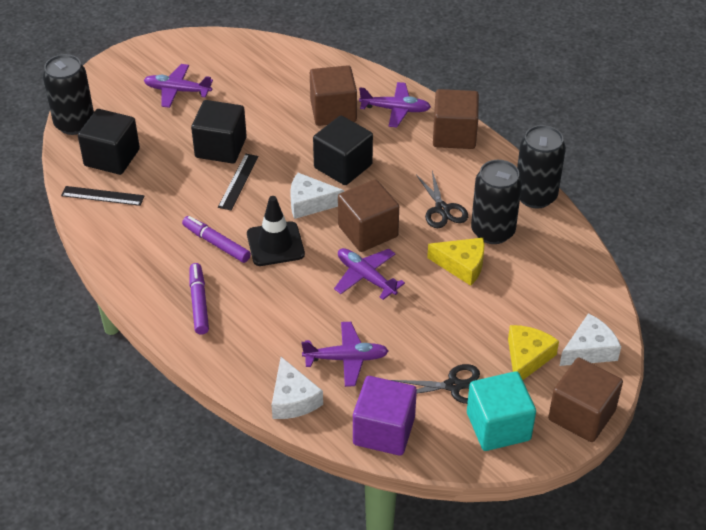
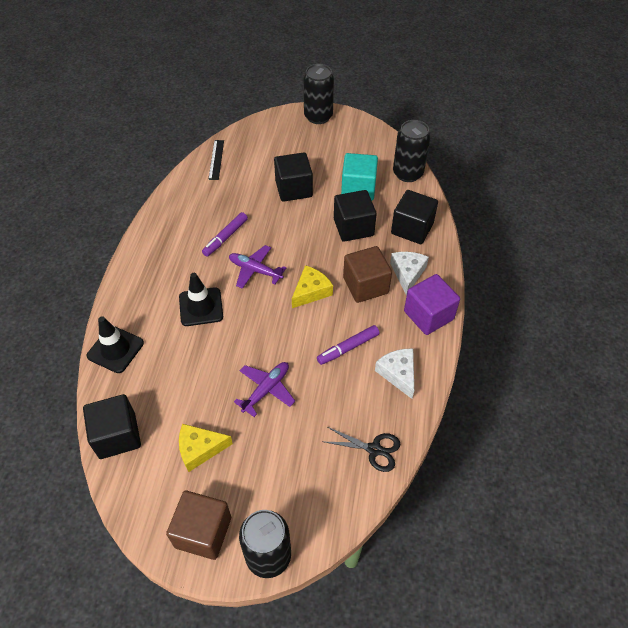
black cube: [78,109,140,175] [191,100,247,163] [313,116,373,185] = 3 -> [83,394,141,459] [274,152,313,202] [334,190,377,242] [391,190,438,244] = 4
black ruler: [61,186,144,206] [218,154,259,210] = 2 -> [208,140,224,180] = 1
black scissors: [391,364,480,404] [416,171,468,228] = 2 -> [325,427,401,472] = 1
black traffic cone: [247,196,305,266] = 1 -> [87,316,144,373] [179,273,223,326] = 2
brown cube: [310,65,357,126] [338,179,399,252] [433,89,479,149] [548,358,623,442] = 4 -> [166,491,231,560] [343,246,392,303] = 2
purple plane: [144,64,213,108] [301,322,389,387] [334,248,405,300] [359,82,431,127] = 4 -> [229,245,286,289] [234,362,295,417] = 2
white cheese: [272,357,323,419] [290,173,344,219] [559,313,621,366] = 3 -> [375,349,414,399] [390,252,429,295] = 2

